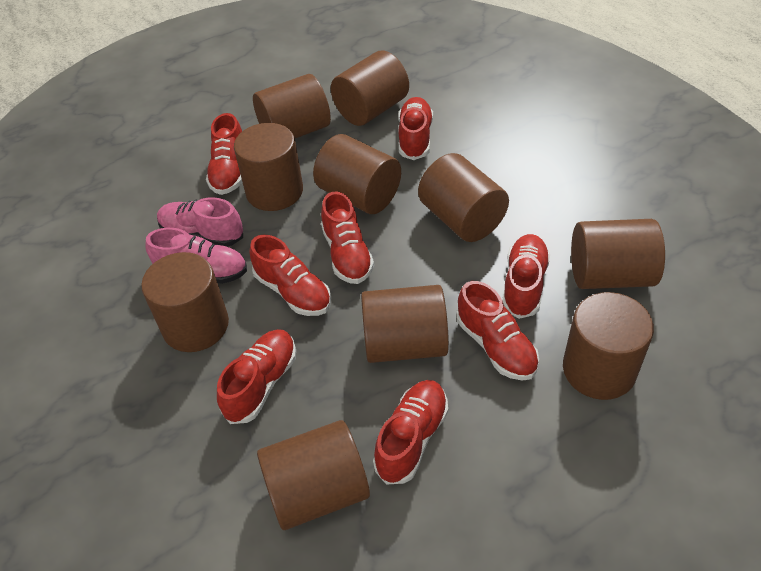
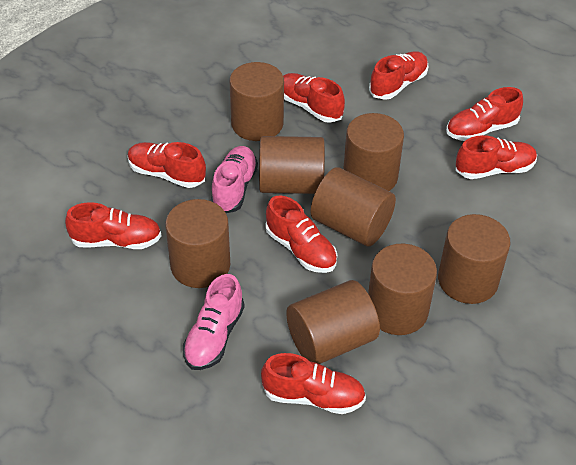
brown cylinder: [141,252,229,352] [234,123,303,211] [253,74,331,138] [257,420,370,530] [313,134,401,214] [331,50,409,126] [361,285,449,363] [418,153,509,242] [563,292,654,400] [571,219,665,289] = 10 -> [165,199,230,288] [230,62,284,141] [259,136,325,194] [286,280,380,364] [311,167,396,247] [343,113,404,191] [368,244,437,335] [438,214,510,304] = 8

